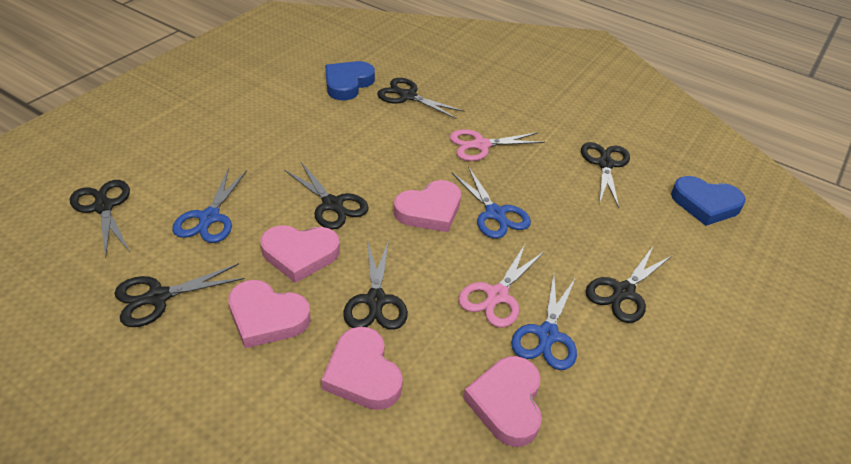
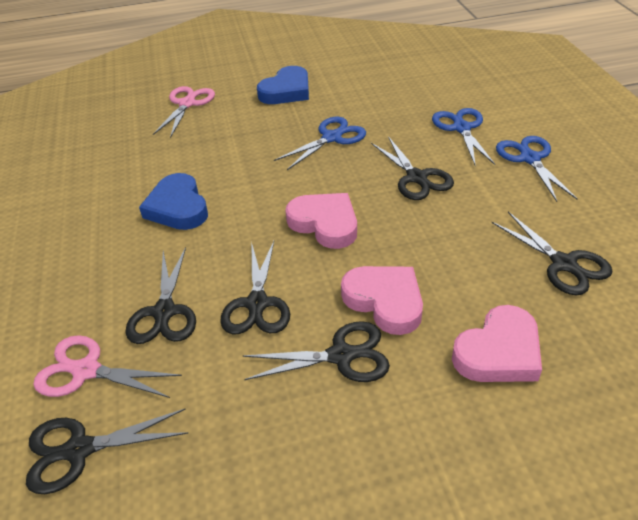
black scissors: [70,180,130,258] [115,263,245,327] [284,162,369,230] [343,240,408,330] [377,78,464,119] [581,142,630,208] [586,245,673,323] = 7 -> [26,409,188,494] [125,247,196,344] [220,241,290,335] [243,321,390,382] [371,136,454,200] [491,212,613,296] = 6
pink heart: [228,280,311,348] [260,225,340,283] [321,327,403,410] [394,180,461,232] [463,356,542,447] = 5 -> [285,193,357,249] [341,266,423,335] [452,305,542,382] = 3

